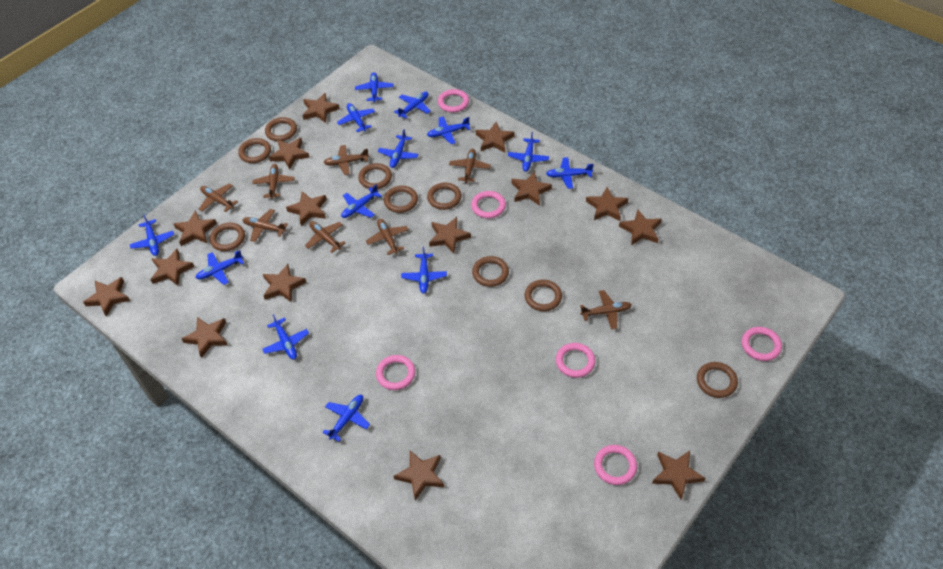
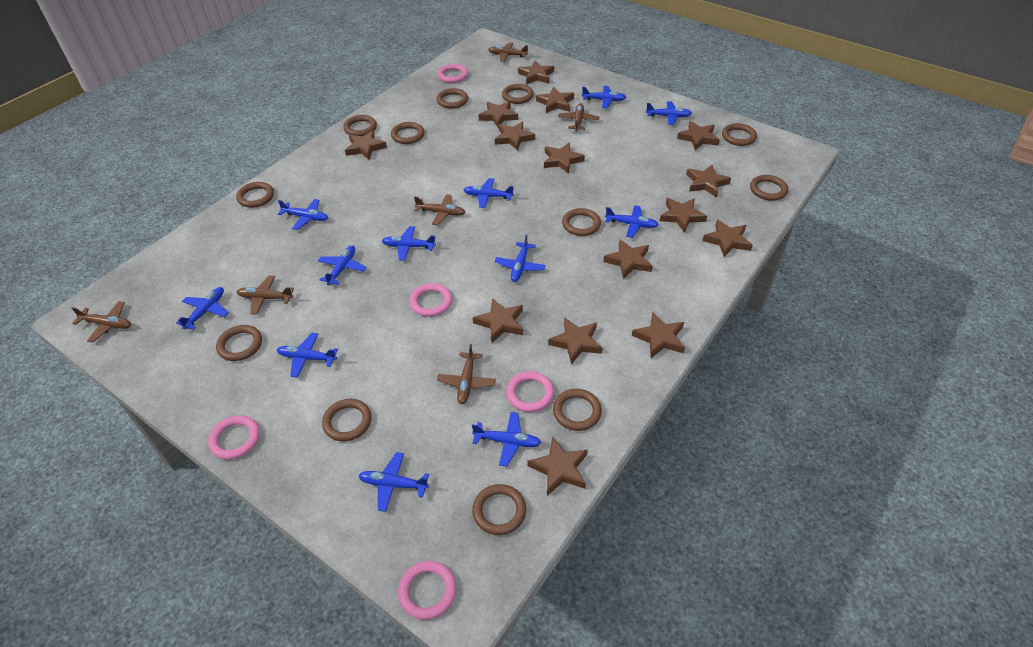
blue plane: [130,215,174,256] [196,250,244,285] [262,314,309,360] [322,395,370,442] [337,103,375,132] [341,184,382,218] [355,72,393,102] [378,129,418,168] [394,92,430,119] [401,247,447,294] [427,116,471,144] [508,132,549,172] [546,157,594,189] = 13 -> [176,287,229,330] [277,332,338,377] [278,199,328,230] [318,245,366,285] [358,452,429,512] [382,226,436,261] [463,178,514,208] [472,412,541,467] [495,234,545,282] [582,86,626,108] [605,205,659,238] [646,101,692,125] = 12
brown plane: [199,183,238,212] [242,209,288,242] [252,164,295,199] [305,221,346,253] [323,145,369,175] [366,219,409,255] [449,149,491,183] [580,290,632,330] = 8 -> [71,301,131,342] [236,275,294,315] [414,194,466,225] [437,344,496,404] [488,42,528,62] [558,103,599,131] = 6
brown ring: [210,223,245,251] [238,138,271,163] [265,117,297,141] [358,163,392,189] [384,186,418,213] [427,183,461,210] [472,256,509,287] [525,280,562,311] [697,362,738,398] = 9 -> [216,325,262,361] [236,182,274,208] [322,399,372,442] [343,115,377,136] [391,122,425,144] [436,88,468,109] [472,484,526,535] [502,84,534,104] [553,389,602,431] [562,208,601,236] [722,123,757,146] [750,175,788,201] = 12
pink ring: [376,355,415,390] [438,89,469,112] [471,191,506,218] [556,343,595,378] [594,445,637,485] [742,327,782,361] = 6 -> [208,415,260,460] [398,561,456,620] [409,283,452,317] [438,64,468,83] [506,371,554,412] = 5

